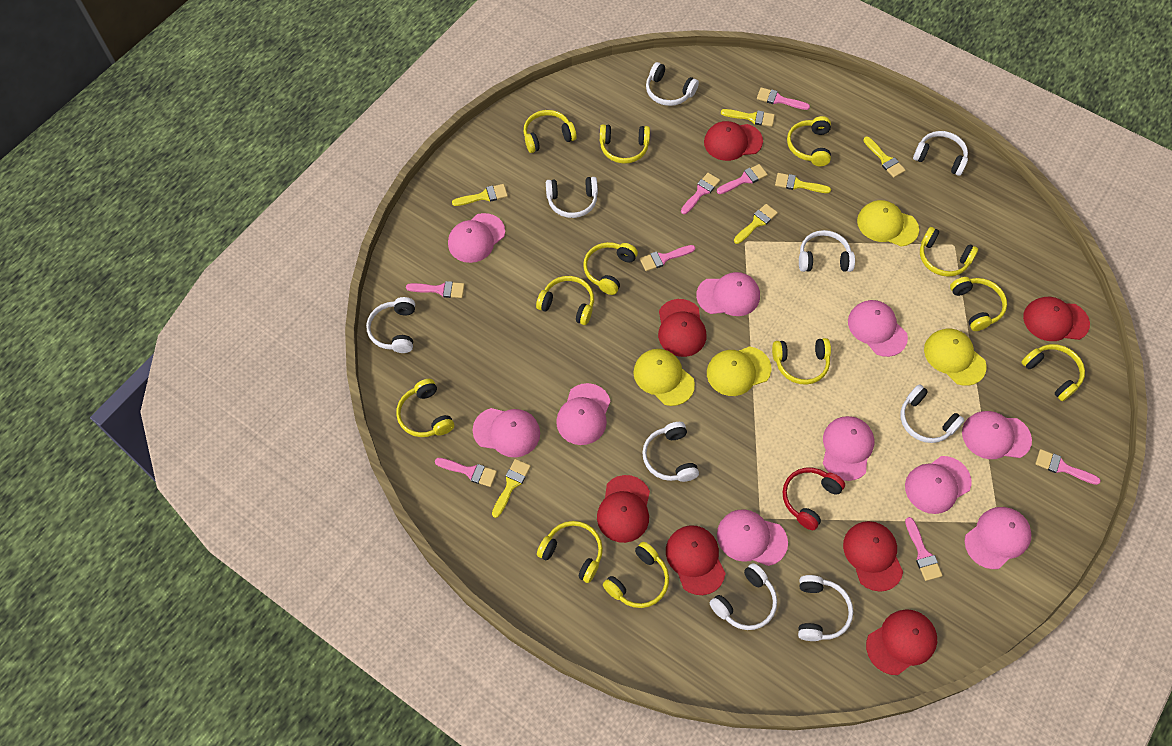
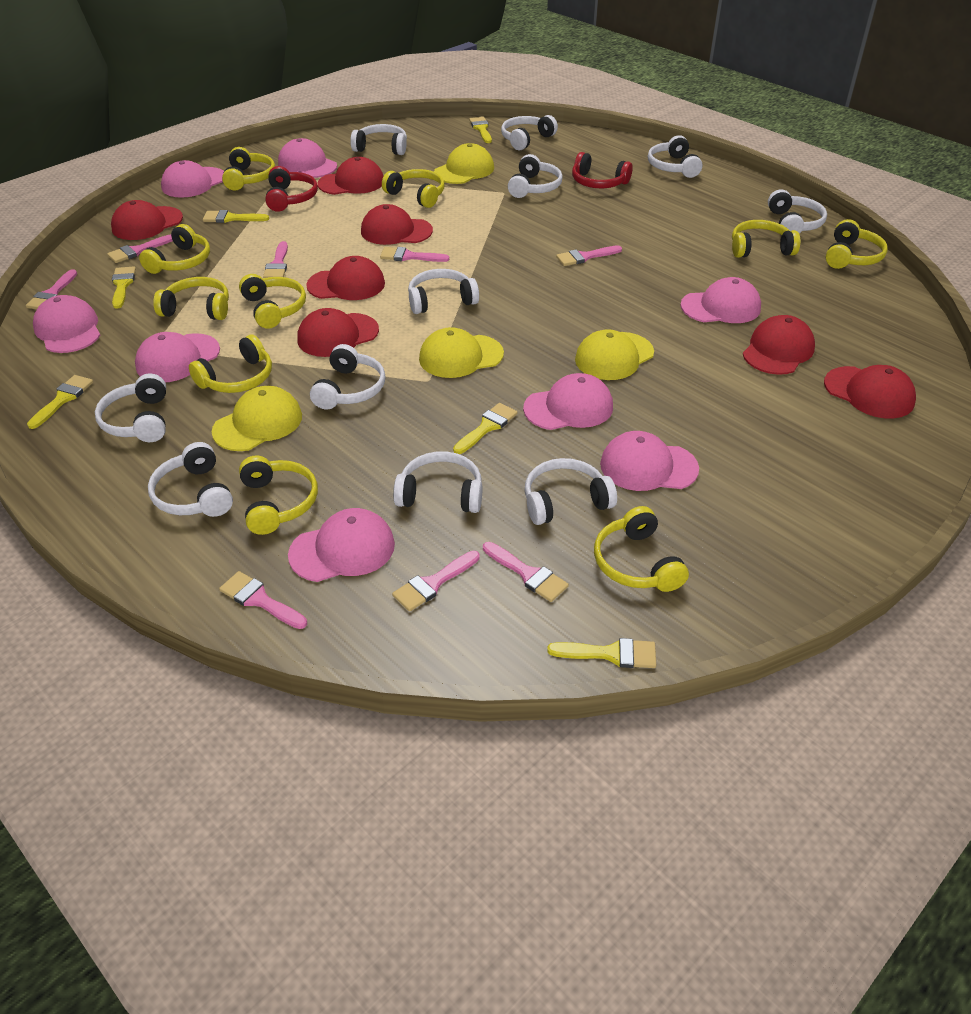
pink cap: [448,213,505,263] [473,408,540,457] [556,383,611,445] [696,272,760,316] [717,509,788,566] [823,416,874,481] [848,300,908,357] [905,456,972,514] [962,411,1032,459] [964,507,1031,569] = 10 -> [33,295,100,353] [135,332,220,382] [161,160,224,198] [278,138,337,178] [288,508,395,582] [523,373,613,430] [600,431,699,491] [680,277,761,323] = 8
red headphones: [782,468,845,530] = 1 -> [265,166,318,212] [572,152,633,188] = 2
white headphones: [366,297,415,353] [546,177,598,218] [642,422,699,482] [646,62,699,106] [710,563,777,630] [798,575,853,641] [799,230,855,272] [900,384,965,443] [913,131,968,176] = 9 -> [95,374,166,442] [148,442,233,517] [310,344,386,409] [350,124,407,155] [393,451,482,513] [408,269,479,314] [501,115,558,150] [508,154,563,198] [525,458,617,525] [648,135,703,178] [768,189,827,234] = 11
yellow headphones: [397,379,454,437] [524,110,577,153] [536,276,594,325] [537,521,603,583] [583,242,638,295] [600,124,650,164] [603,542,669,608] [772,338,831,385] [787,116,831,166] [920,227,978,277] [950,277,1007,331] [1021,344,1085,401] = 12 -> [139,224,210,274] [153,277,229,320] [189,335,272,393] [222,147,275,191] [239,274,306,329] [239,455,318,535] [382,169,444,208] [594,506,689,592] [732,220,800,258] [825,219,888,269] = 10

